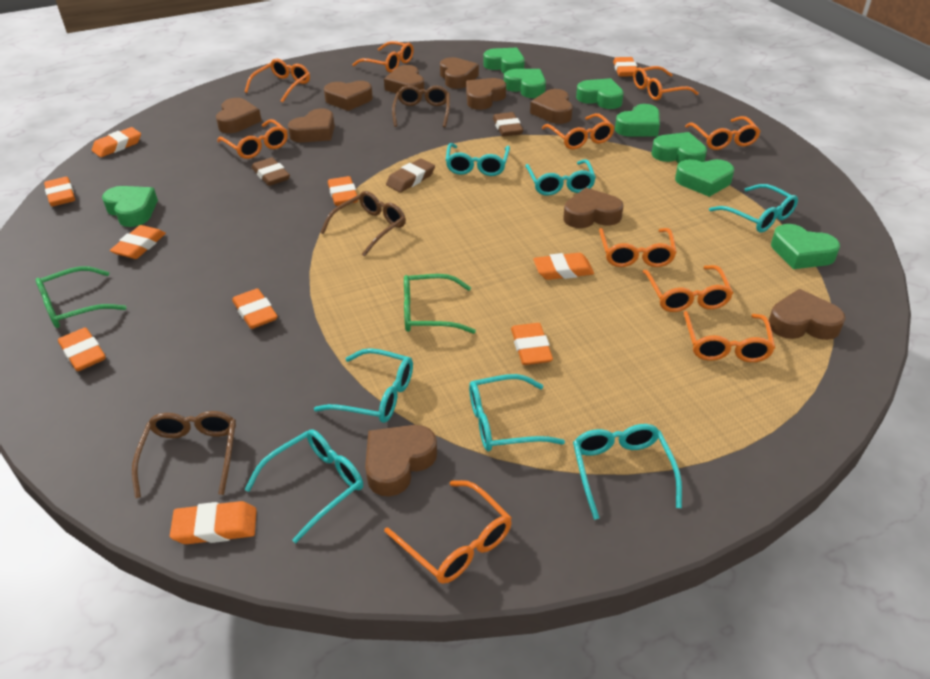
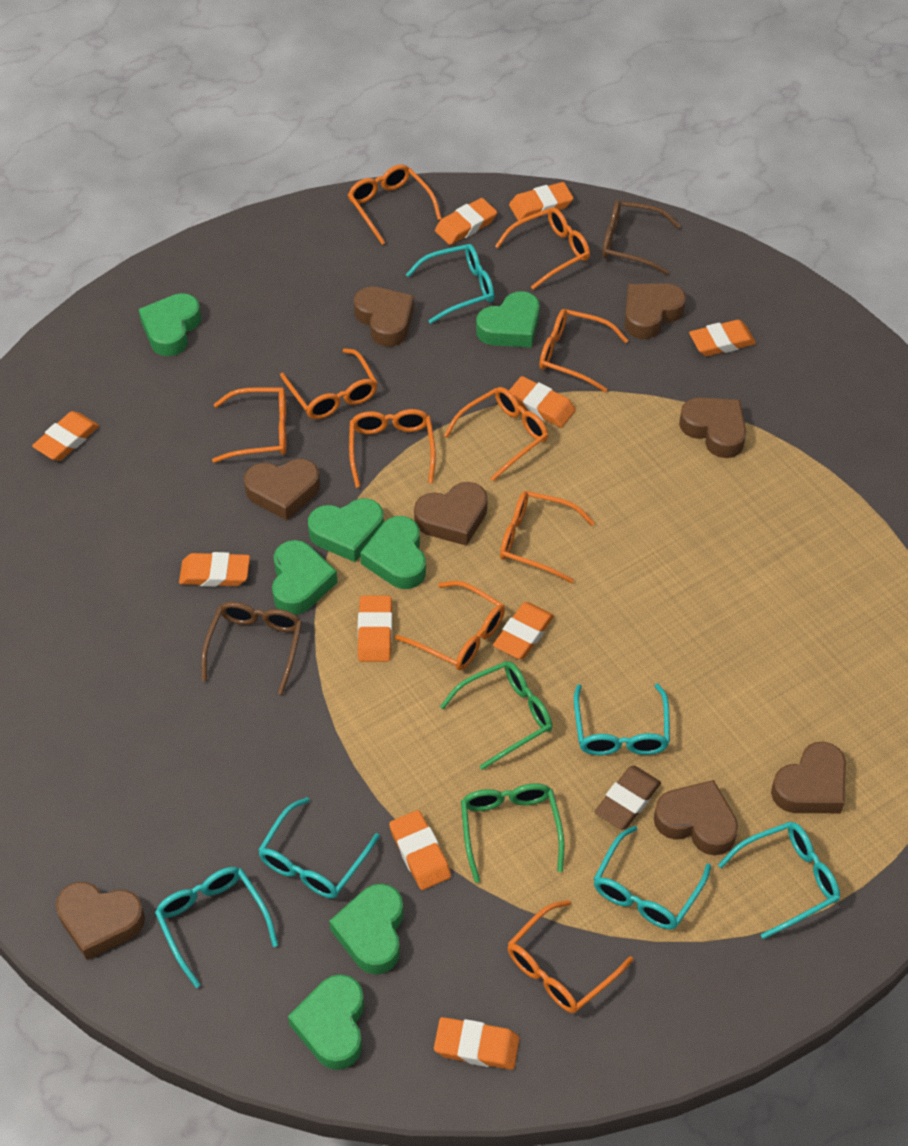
brown eraser: [252,157,290,186] [386,159,435,192] [493,112,523,137] = 3 -> [595,766,661,830] = 1
brown glasses: [132,411,236,498] [320,191,406,257] [392,85,450,127] = 3 -> [201,602,302,695] [602,200,681,275] = 2
brown heart: [216,98,262,133] [288,108,335,143] [324,81,373,111] [365,425,437,497] [384,65,424,94] [440,57,479,89] [466,78,506,110] [530,89,573,124] [563,188,623,228] [769,289,845,340] = 10 -> [56,882,145,960] [244,459,320,520] [354,286,414,347] [414,482,488,546] [625,283,686,339] [654,780,738,855] [679,397,746,458] [771,742,846,813] = 8
green heart: [102,186,158,227] [484,48,525,73] [504,69,546,98] [576,78,624,109] [615,104,660,137] [651,132,707,164] [675,159,734,197] [771,224,840,269] = 8 -> [138,293,201,356] [272,540,337,615] [288,974,364,1070] [308,499,384,562] [329,884,404,974] [360,516,426,589] [476,291,540,347] = 7
turquoise glasses: [245,429,363,543] [314,348,413,423] [445,143,510,176] [469,374,565,452] [525,159,596,196] [573,424,682,520] [709,184,798,232] = 7 -> [155,867,278,988] [258,797,380,898] [406,244,495,324] [574,684,670,755] [594,825,711,930] [718,822,840,939] = 6

